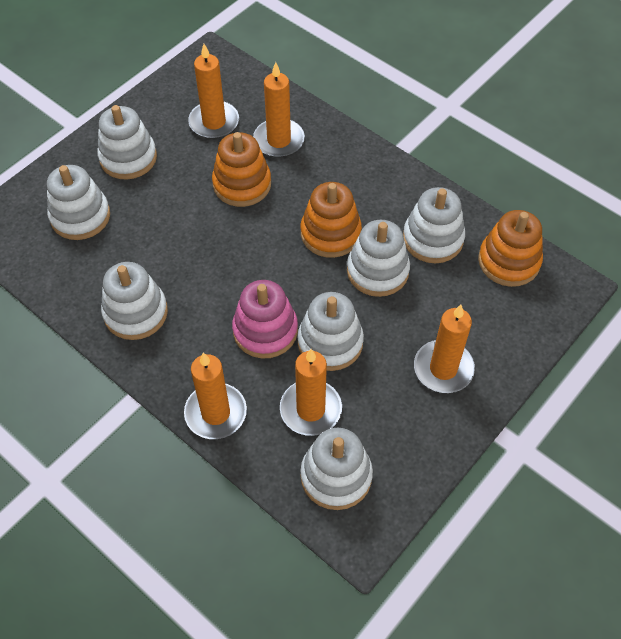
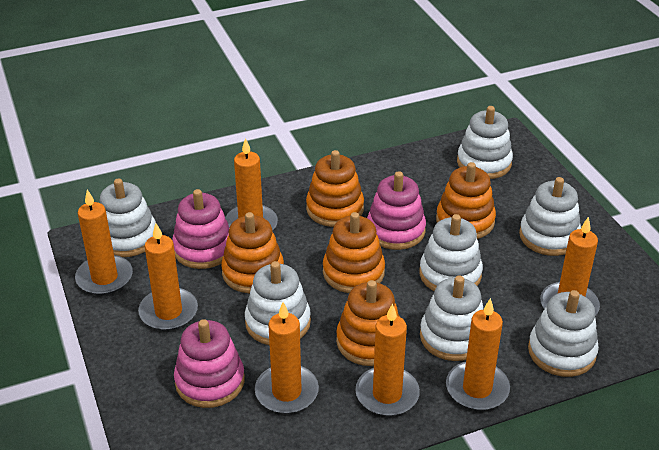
orange candle: [184,353,247,439] [188,44,239,139] [253,62,305,157] [280,349,342,436] [414,305,475,393] = 5 -> [75,189,133,295] [138,223,198,331] [225,138,278,230] [255,302,319,414] [355,303,420,416] [446,298,510,410] [540,217,600,316] = 7
orange stacking toy: [212,132,271,207] [301,182,362,258] [478,210,543,287] = 3 -> [221,212,284,293] [306,150,364,227] [323,212,385,293] [336,280,400,366] [436,162,496,239] = 5
pink stacking toy: [232,280,298,358] = 1 -> [172,189,229,269] [174,319,245,408] [367,171,426,250] = 3

